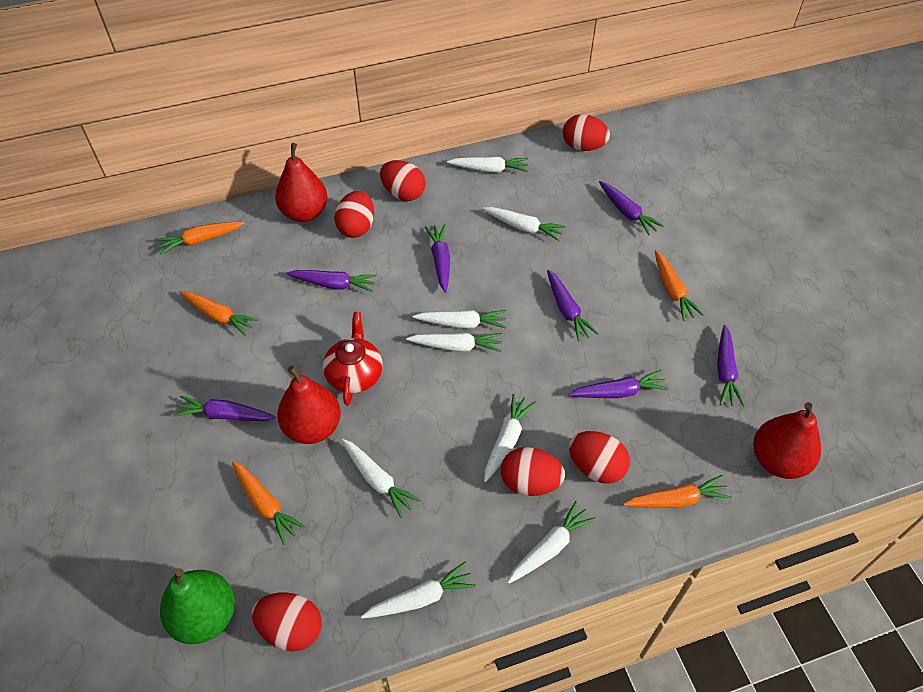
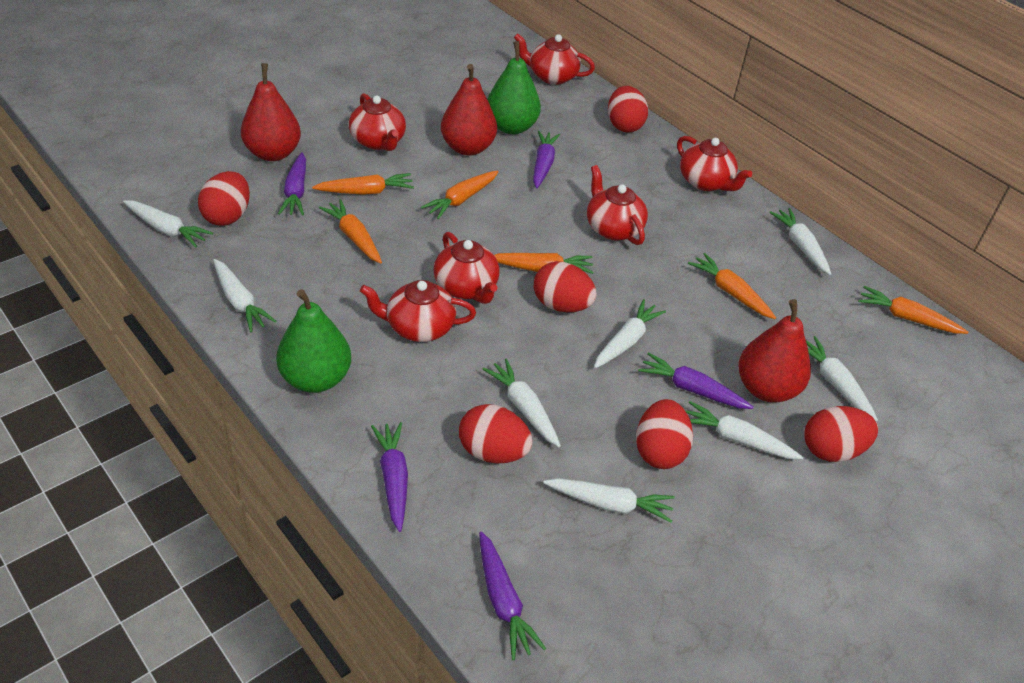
green pear: [160,568,235,644] = 1 -> [276,289,351,393] [487,41,541,134] = 2
orange carrot: [156,222,245,254] [179,291,259,336] [232,461,306,545] [623,475,732,508] [655,250,704,321] = 5 -> [312,173,414,195] [319,199,382,264] [421,170,499,219] [494,253,594,274] [688,253,776,319] [858,286,968,334] = 6
purple carrot: [173,396,276,421] [286,270,377,292] [425,224,450,293] [547,270,599,341] [569,370,669,398] [599,181,664,235] [717,325,745,407] = 7 -> [278,152,306,215] [371,422,408,532] [479,531,546,660] [533,131,560,188] [638,352,753,409] = 5
red teapot: [323,312,383,405] = 1 -> [349,93,406,151] [360,280,476,342] [433,232,500,304] [514,33,595,85] [587,165,648,245] [677,136,752,191] = 6

